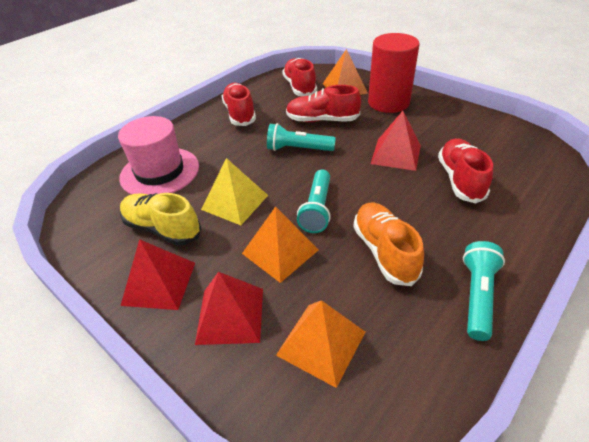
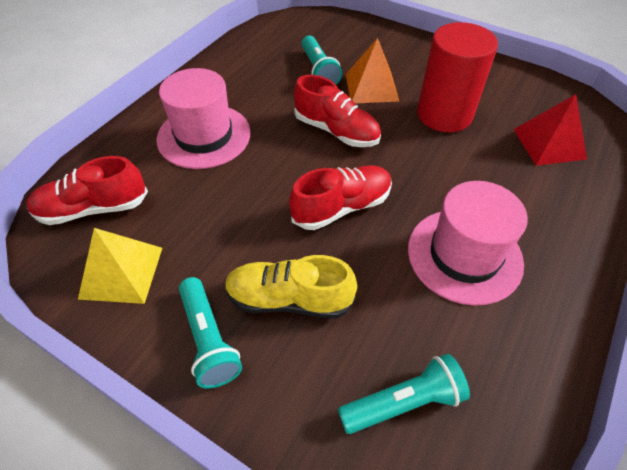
orange pyramid: [242,206,319,283] [276,300,365,388] [323,49,368,95] = 3 -> [346,38,399,103] = 1
orange shoe: [353,202,424,286] = 1 -> none = 0
pink hat: [118,116,199,195] = 1 -> [156,68,251,169] [408,181,528,306] = 2
red pyramid: [120,239,195,310] [195,272,263,345] [371,111,421,171] = 3 -> [513,94,587,166] = 1
red shoe: [222,83,256,126] [282,58,317,96] [286,85,361,122] [438,138,493,203] = 4 -> [26,156,148,225] [289,165,392,230] [294,75,381,147] = 3

